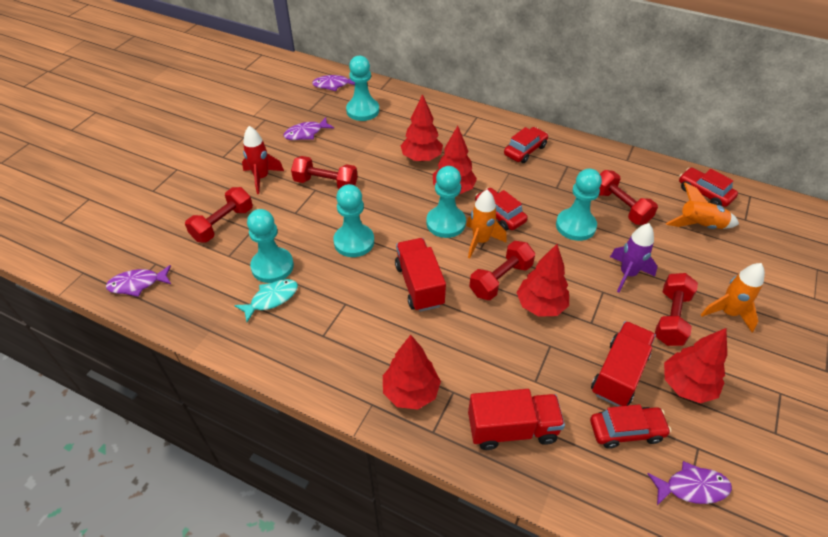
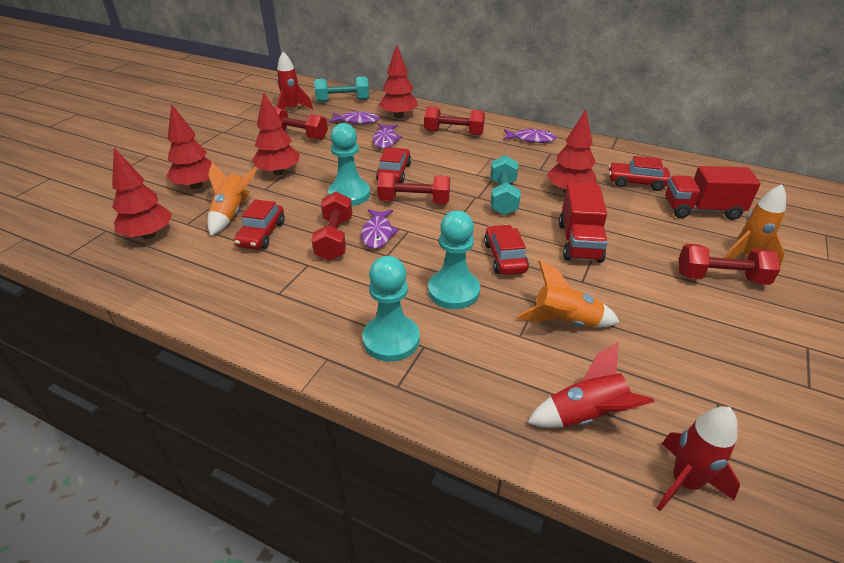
purple rocket: [610,223,657,293] = 1 -> none = 0
red rocket: [242,126,284,194] = 1 -> [277,52,313,110] [527,342,655,428] [657,407,740,511] = 3
red truck: [395,238,446,312] [468,389,565,450] [591,321,656,407] = 3 -> [559,183,608,263] [666,166,761,220] = 2
turquoise dumbbell: none = 0 -> [314,77,369,102] [491,155,521,215] = 2
turquoise fish: [234,279,298,322] = 1 -> none = 0
turquoise pawn: [247,209,294,283] [333,184,374,257] [346,56,379,121] [426,166,466,238] [556,169,602,241] = 5 -> [328,123,370,206] [362,256,420,362] [428,211,480,309] = 3

